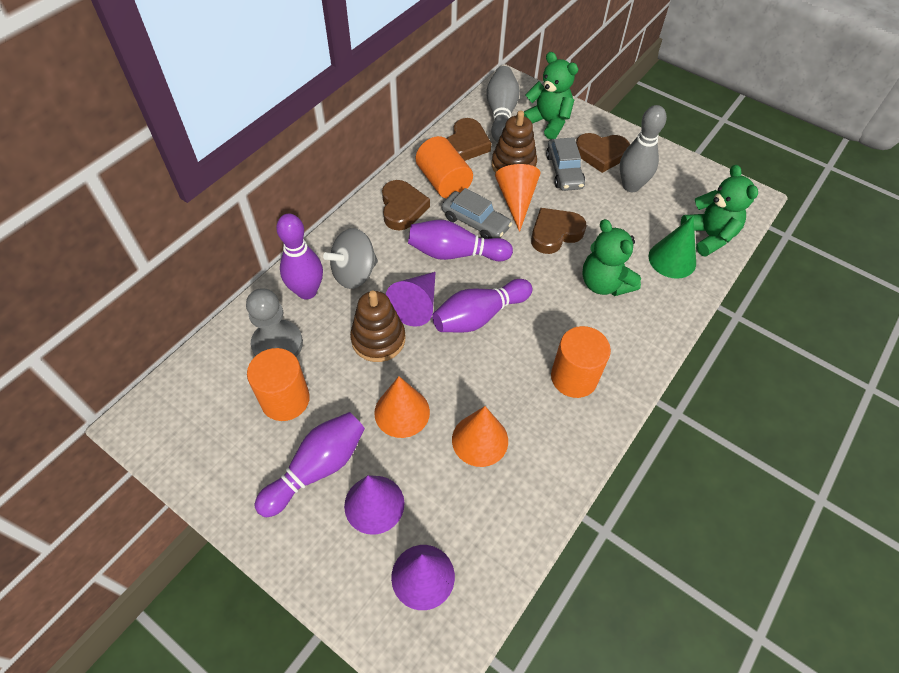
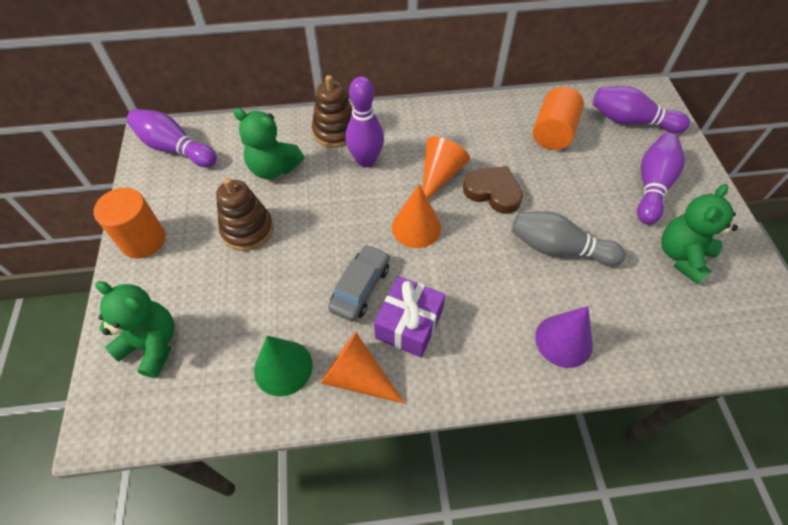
brown heart: [382,180,430,230] [447,118,491,161] [531,208,587,254] [576,133,630,173] = 4 -> [463,166,523,214] = 1
grey bowling pin: [486,66,520,142] [620,105,667,192] = 2 -> [512,211,626,266] = 1
grey car: [442,188,512,239] [546,137,585,191] = 2 -> [328,244,390,322] = 1
grey pawn: [246,288,303,357] = 1 -> none = 0
grey spinning top: [323,228,378,289] = 1 -> none = 0
orange cylinder: [247,348,310,421] [416,136,473,199] [551,326,611,398] = 3 -> [94,188,166,258] [533,87,584,150] = 2
purple cone: [344,475,405,535] [386,272,436,326] [391,545,455,610] = 3 -> [535,306,593,368] = 1
purple gift: none = 0 -> [374,276,445,358] = 1

